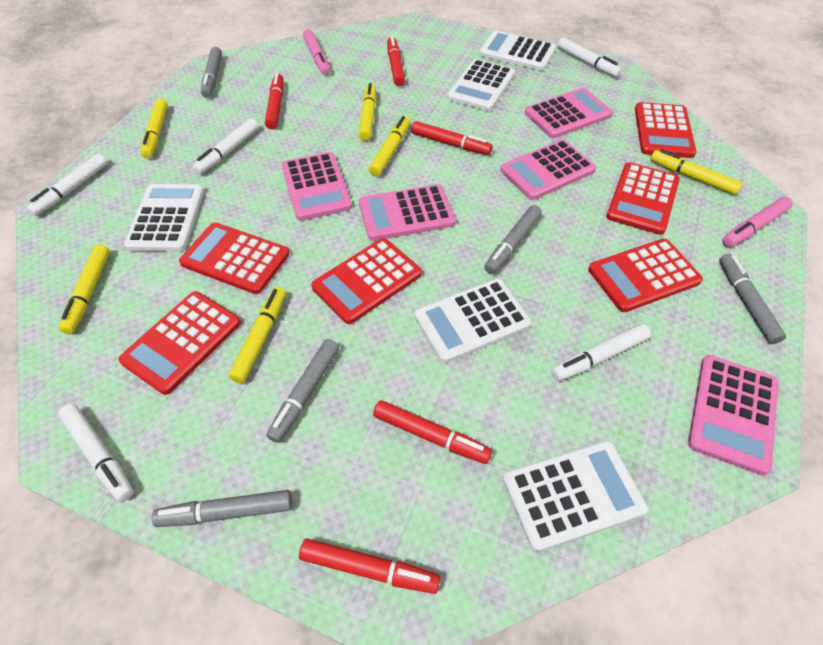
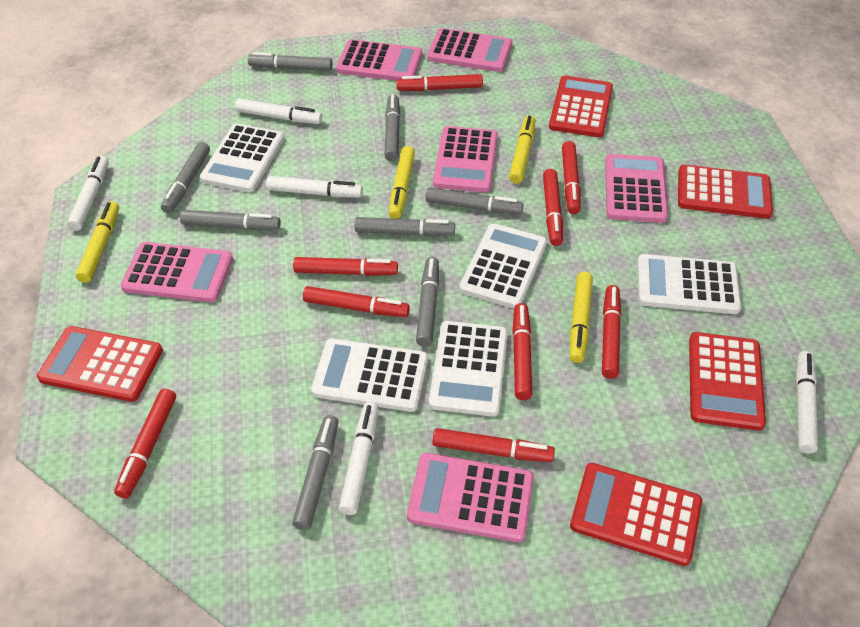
grey marker: [151,490,292,527] [201,47,222,98] [266,339,339,443] [484,205,542,274] [719,254,786,344] = 5 -> [161,142,210,213] [180,210,281,230] [248,52,333,71] [292,415,339,530] [355,217,455,236] [385,95,400,161] [416,257,439,347] [426,187,523,214] = 8
pink calculator: [282,152,352,221] [359,184,456,241] [500,139,596,200] [525,88,613,138] [688,355,779,475] = 5 -> [121,242,233,302] [336,39,422,81] [407,453,534,542] [427,28,512,72] [433,126,498,192] [605,154,668,223] = 6
pink marker: [303,29,330,75] [722,197,793,247] = 2 -> none = 0
red calculator: [118,291,241,395] [179,222,290,294] [311,238,422,324] [588,239,703,312] [606,162,680,235] [635,102,696,158] = 6 -> [37,326,163,402] [549,76,613,137] [570,463,702,566] [678,165,773,219] [689,332,766,431] = 5
red marker: [265,73,283,129] [299,539,440,594] [373,400,492,464] [387,36,405,86] [411,121,493,155] = 5 -> [114,389,176,499] [293,257,398,276] [303,286,410,317] [396,74,483,91] [432,428,555,462] [512,303,532,400] [543,169,563,246] [562,141,581,214] [602,285,621,379] = 9
yellow marker: [59,245,110,334] [141,98,168,158] [229,287,286,383] [359,83,376,141] [369,116,410,176] [650,149,743,195] = 6 -> [76,201,119,283] [389,146,415,219] [509,116,536,184] [570,272,593,363] = 4

